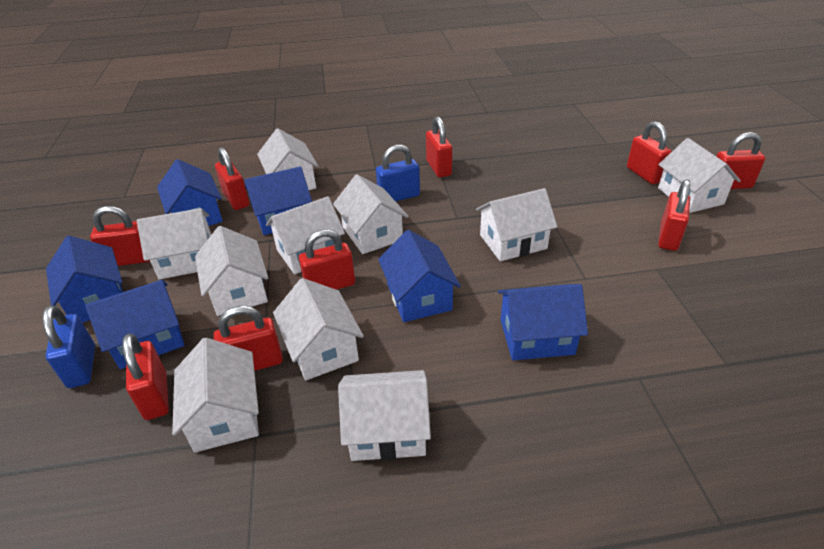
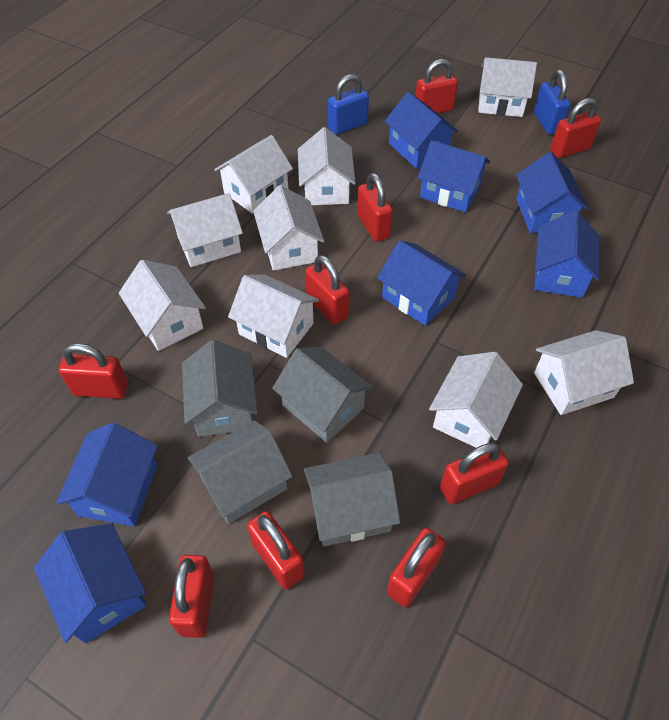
blue house: [46,236,123,323] [85,280,184,369] [157,159,223,226] [244,166,312,235] [378,230,461,322] [498,284,588,360] = 6 -> [34,523,146,643] [56,423,158,526] [377,240,466,326] [385,92,458,168] [418,140,490,213] [516,152,588,233] [534,211,600,298] = 7
grey house: none = 0 -> [182,340,258,437] [188,420,293,524] [272,347,373,443] [304,453,400,547] = 4
white house: [137,208,211,280] [172,338,259,452] [195,226,268,316] [257,128,318,190] [266,196,345,274] [273,278,364,381] [333,174,409,254] [338,370,431,461] [476,188,557,261] [658,138,741,213] = 10 -> [119,260,206,351] [167,193,243,267] [214,135,293,214] [228,275,319,358] [253,185,324,271] [298,127,355,205] [429,352,523,448] [478,57,537,117] [534,330,634,415] = 9

